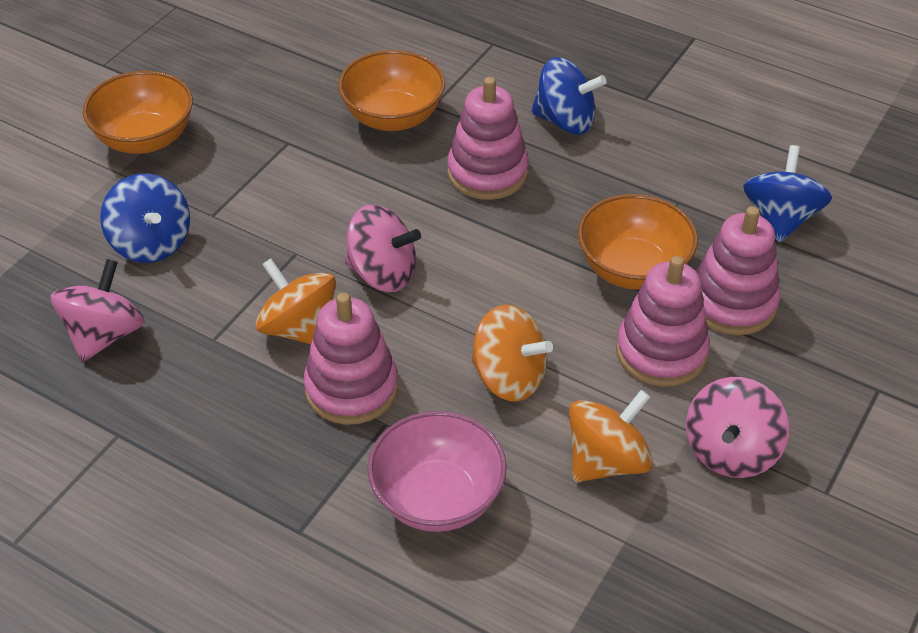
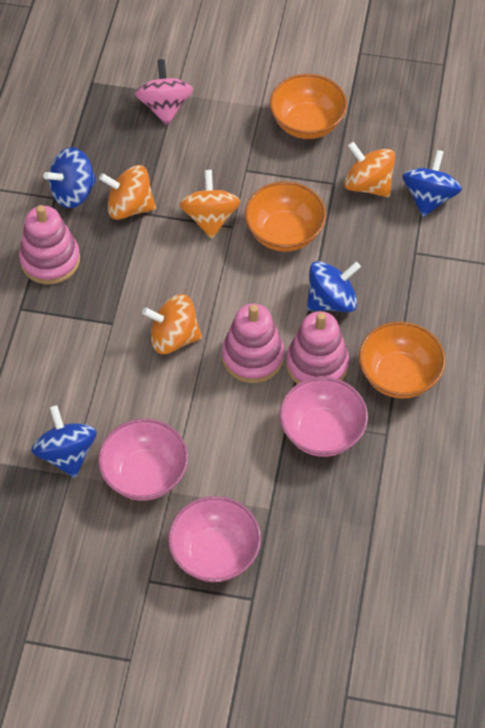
blue spinning top: [100,173,190,263] [531,57,606,134] [743,145,832,242] = 3 -> [31,405,97,478] [43,147,97,208] [307,261,361,312] [402,150,462,217] = 4
orange spinning top: [255,258,336,345] [471,305,553,402] [569,390,653,482] = 3 -> [99,165,156,220] [142,294,202,354] [179,170,241,239] [344,142,395,197] = 4
pink bowl: [367,411,507,532] = 1 -> [98,419,188,501] [168,496,261,582] [280,377,368,457] = 3
pink spinning top: [50,259,145,362] [345,205,421,292] [686,377,789,478] = 3 -> [135,59,193,126] = 1
pink stacking toy: [304,292,398,425] [447,77,529,200] [616,256,710,387] [696,206,780,335] = 4 -> [19,205,80,284] [222,304,284,383] [286,311,349,384] = 3

